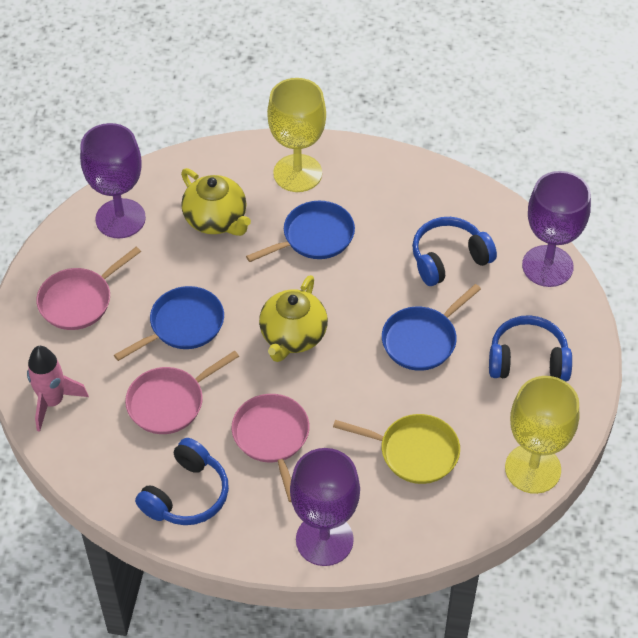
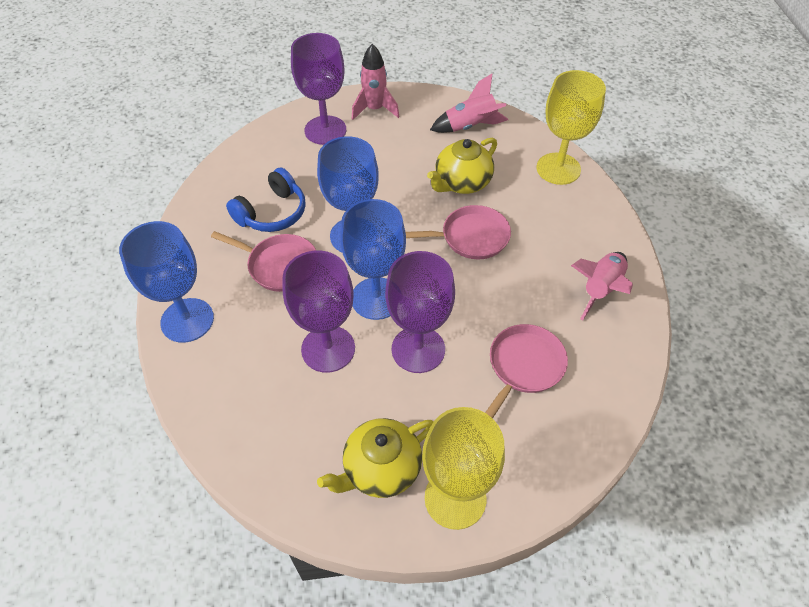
blue goblet: none = 0 -> [119,221,214,343] [317,136,379,252] [340,199,406,320] = 3
blue headphones: [135,438,229,525] [412,217,497,286] [489,315,572,382] = 3 -> [226,168,306,232] = 1
blue pan: [114,286,224,361] [246,201,355,262] [382,284,481,371] = 3 -> none = 0
pink rocket: [27,346,89,432] = 1 -> [352,44,400,120] [430,74,508,133] [571,252,633,320] = 3
yellow pan: [333,414,460,484] = 1 -> none = 0

